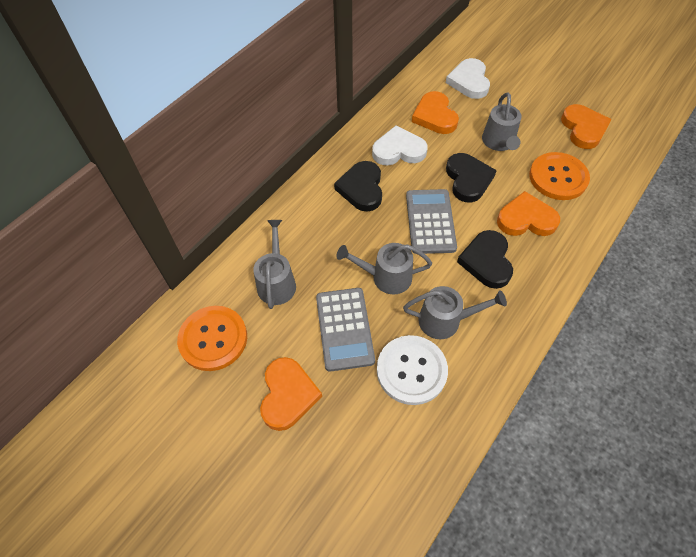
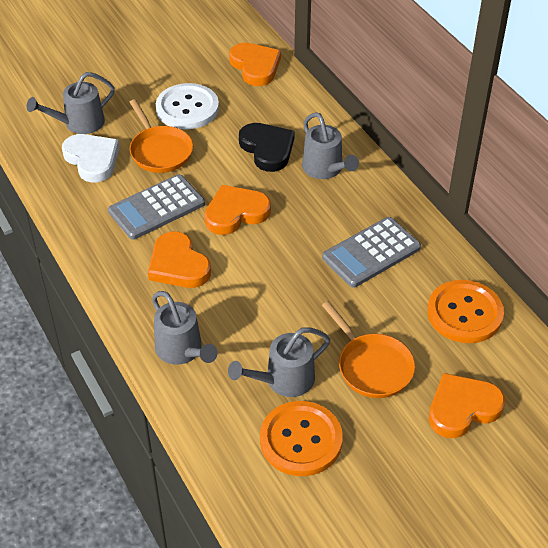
black heart: [334,161,382,211] [446,153,497,202] [457,230,513,289] = 3 -> [239,123,295,172] = 1
orange pan: none = 0 -> [129,99,193,173] [322,301,415,398] = 2
white heart: [372,126,428,165] [446,58,490,99] = 2 -> [62,134,120,183] = 1

